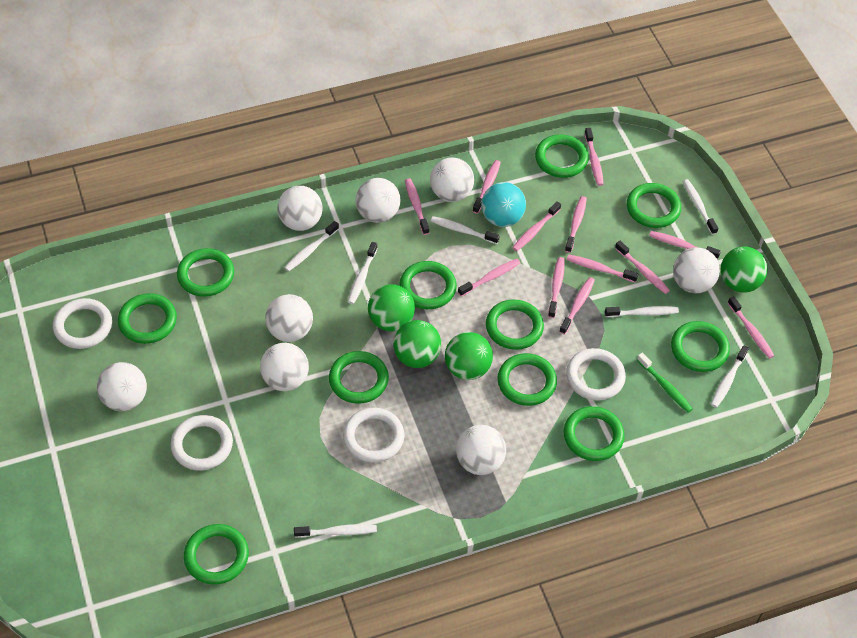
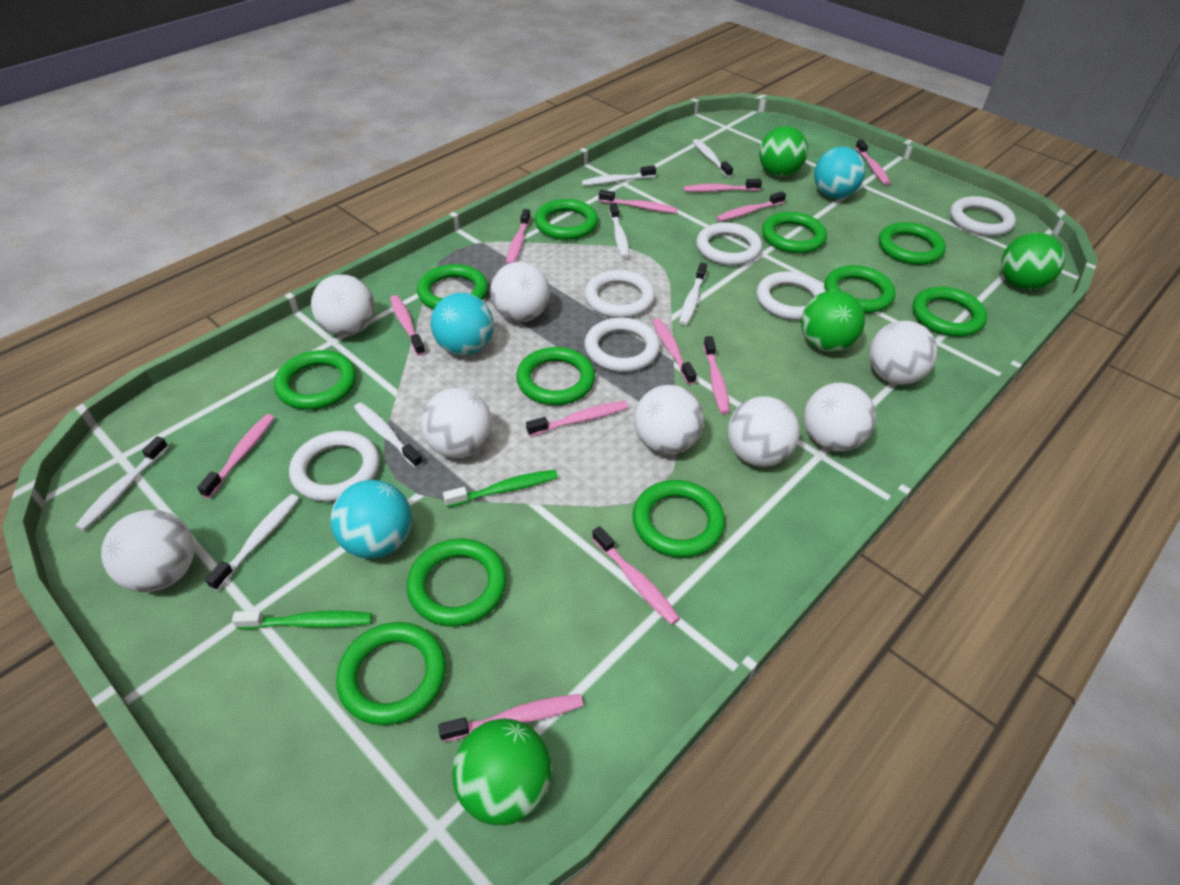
green toothbrush: [637,353,693,413] = 1 -> [232,611,372,629] [443,470,558,507] = 2
turquoise ball: [481,182,526,227] = 1 -> [330,480,412,559] [431,293,494,355] [814,147,865,198] = 3
white ring: [53,298,112,349] [171,415,233,470] [343,408,404,463] [566,348,626,401] = 4 -> [289,431,380,502] [584,270,655,318] [584,318,660,372] [696,222,762,266] [756,271,826,320] [950,196,1016,236] = 6

